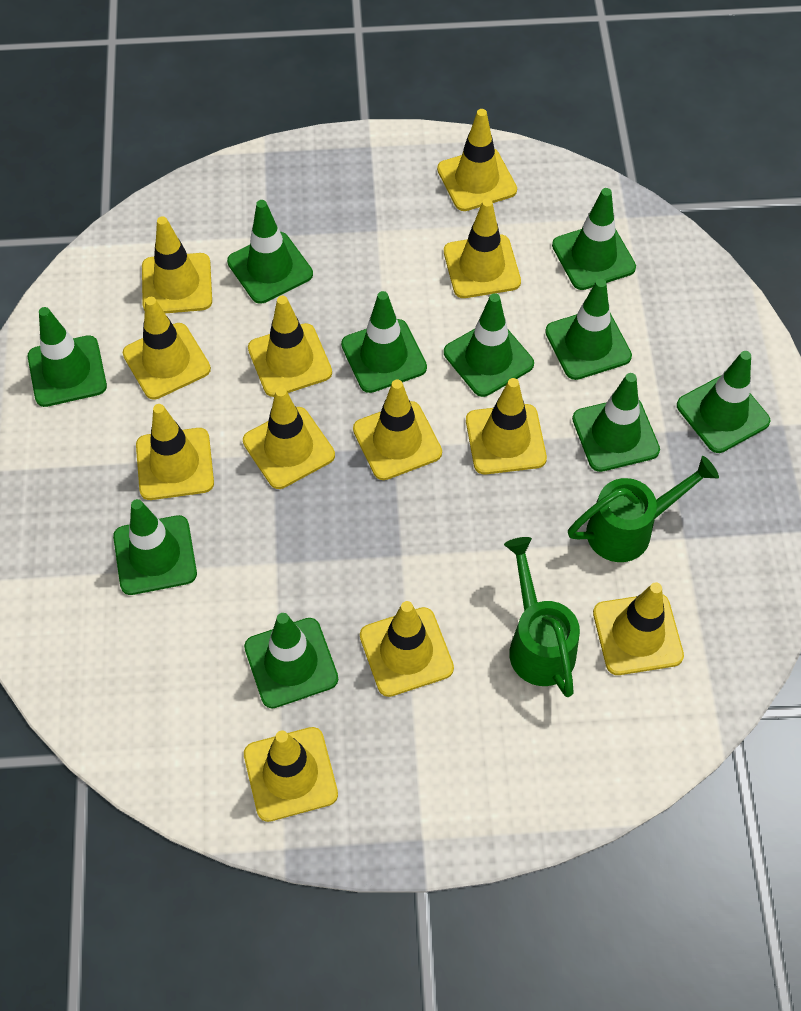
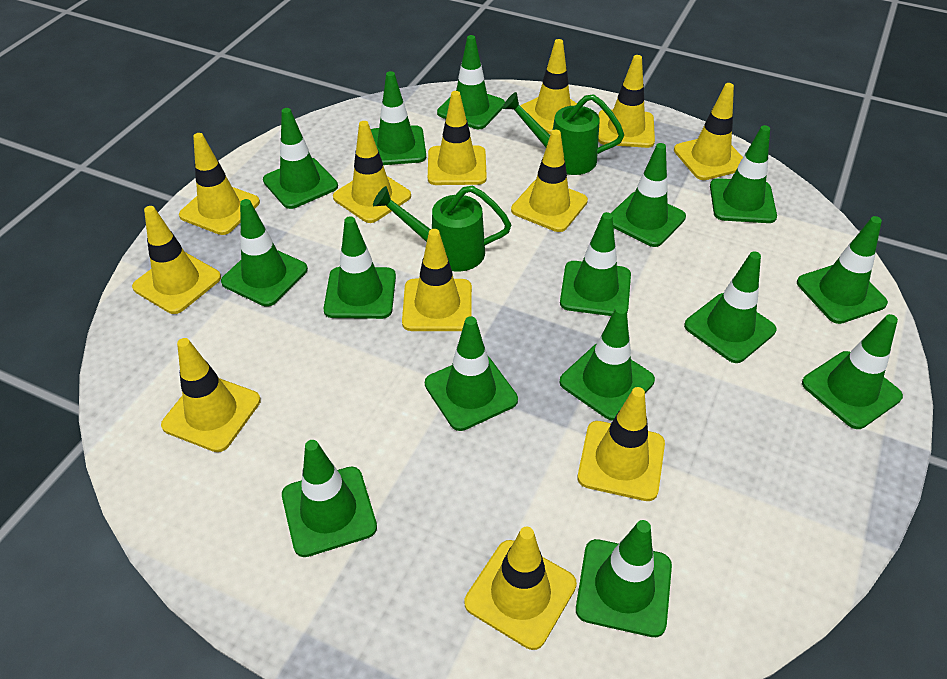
green traffic cone: [28,307,107,407] [113,499,197,595] [227,200,313,304] [244,613,338,708] [341,291,427,393] [444,293,534,397] [545,279,632,380] [552,188,636,290] [572,373,660,472] [677,351,771,453] = 10 -> [221,199,308,307] [263,108,338,209] [282,440,377,557] [324,216,396,319] [371,71,426,165] [425,316,518,431] [437,35,505,129] [559,305,655,420] [560,212,631,316] [576,520,672,637] [611,143,686,247] [684,251,776,363] [710,125,777,223] [797,216,888,324] [802,314,903,429] = 15

